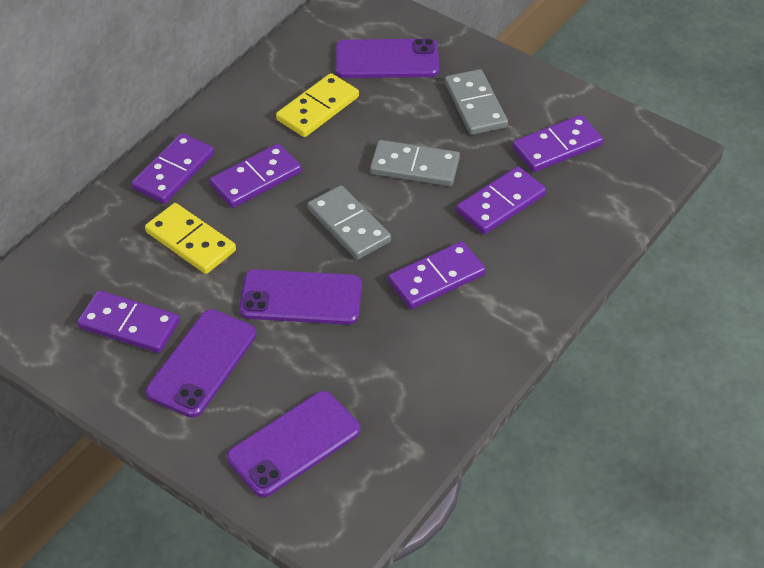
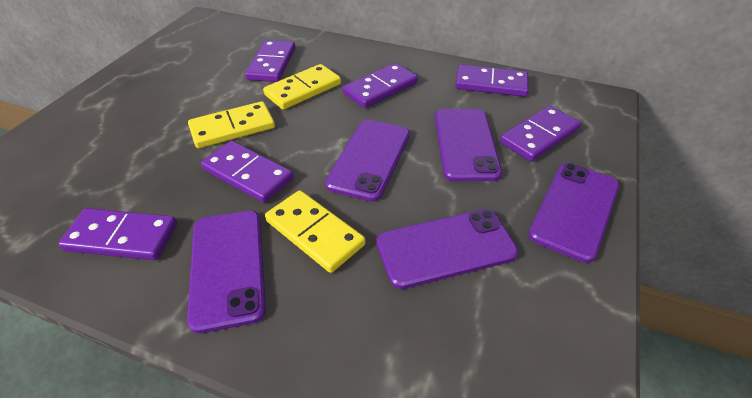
grey domino: [307,185,391,260] [370,140,460,186] [445,69,508,135] = 3 -> none = 0
purple phone: [146,309,256,418] [227,391,360,497] [239,269,362,325] [336,38,439,78] = 4 -> [187,211,266,334] [325,120,410,202] [376,209,518,289] [435,109,502,181] [528,163,619,263] = 5
yellow domino: [145,203,236,274] [276,73,359,137] = 2 -> [188,101,275,148] [263,64,341,110] [265,190,365,273] = 3

